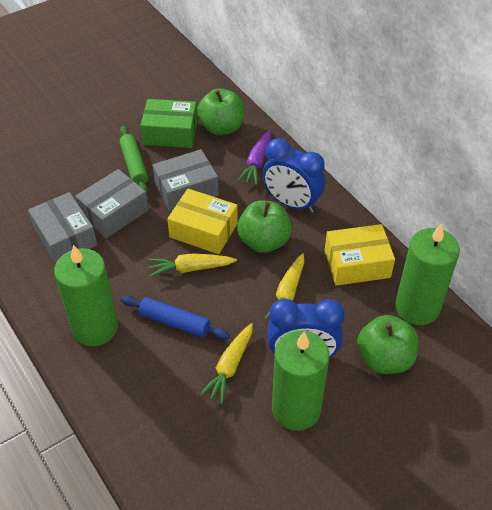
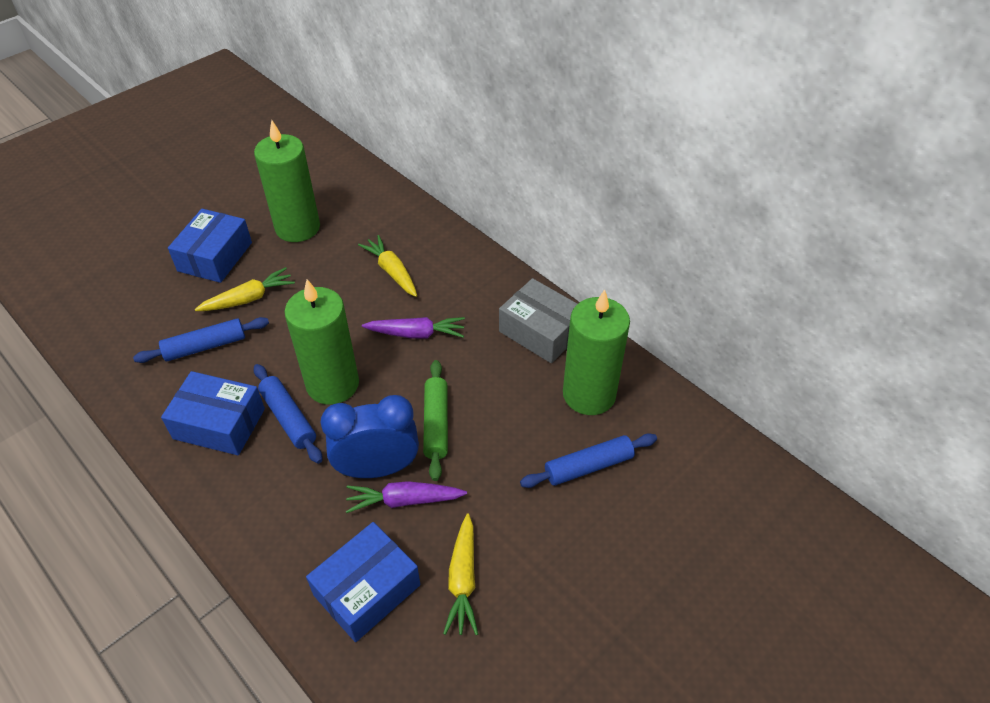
blue box: none = 0 -> [161,371,265,455] [168,209,252,283] [306,522,420,642] = 3
blue clock: [262,138,325,213] [268,299,345,358] = 2 -> [320,395,419,478] = 1
blue rolling pin: [121,296,230,340] = 1 -> [133,317,269,363] [254,364,322,464] [520,433,657,488] = 3
green apple: [197,88,244,135] [237,200,291,253] [357,315,419,374] = 3 -> none = 0
green box: [140,99,197,148] = 1 -> none = 0
grey box: [28,192,97,264] [75,169,148,238] [152,149,219,212] = 3 -> [499,278,577,363] = 1
purple carrot: [237,130,271,185] = 1 -> [346,481,467,513] [362,317,465,339] = 2
yellow box: [167,189,238,254] [325,224,395,286] = 2 -> none = 0

